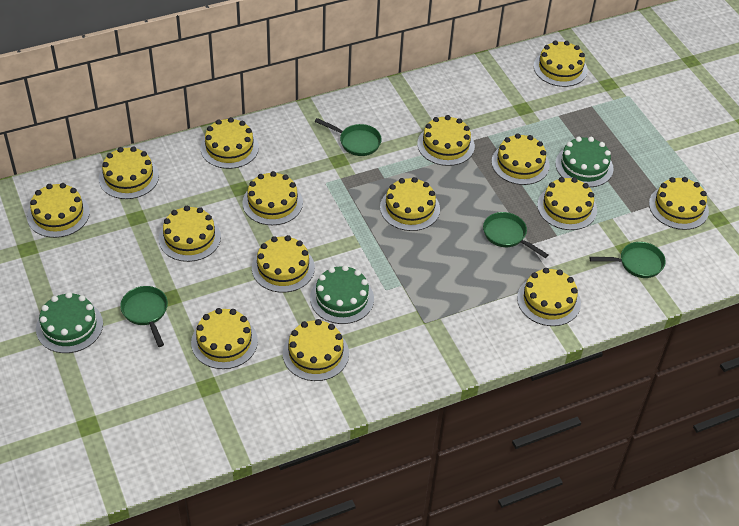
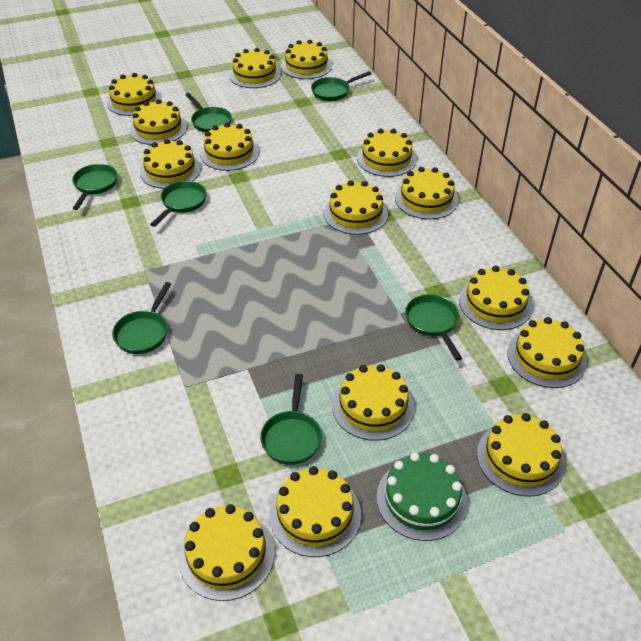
green cake: [36,292,103,353] [310,265,374,324] [555,137,613,187] = 3 -> [376,452,467,541] = 1
green pan: [120,286,168,347] [315,118,382,156] [483,212,548,258] [589,242,666,278] = 4 -> [72,164,118,210] [112,282,171,354] [150,181,207,227] [185,93,232,133] [260,374,322,465] [311,71,372,101] [405,294,462,361] = 7

